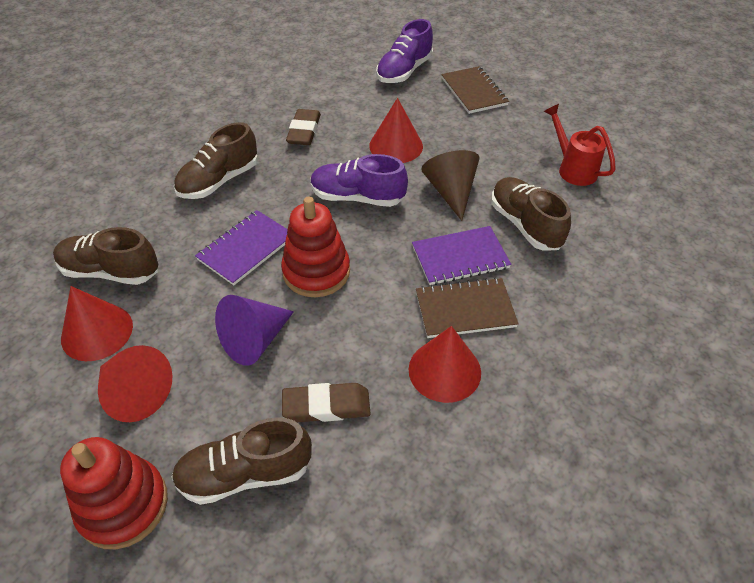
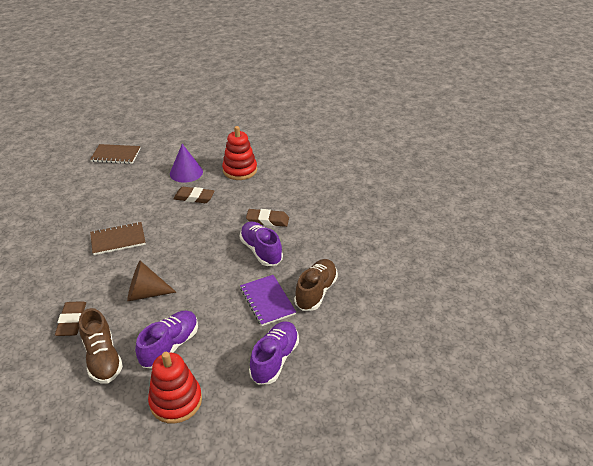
brown eraser: [282,383,371,422] [286,109,321,145] = 2 -> [55,301,86,336] [173,187,214,203] [246,209,289,227] = 3
brown shoe: [53,227,158,285] [171,417,312,505] [174,122,258,199] [491,177,571,251] = 4 -> [79,308,123,384] [294,259,338,311] = 2
purple notebook: [195,210,288,286] [412,226,511,285] = 2 -> [240,275,296,326] = 1
purple shoe: [310,154,408,207] [376,19,433,83] = 2 -> [135,310,198,369] [240,222,283,266] [249,321,299,385] = 3
red cone: [61,286,133,361] [98,345,173,422] [369,98,423,163] [409,326,481,403] = 4 -> none = 0
red watering can: [544,104,616,186] = 1 -> none = 0

